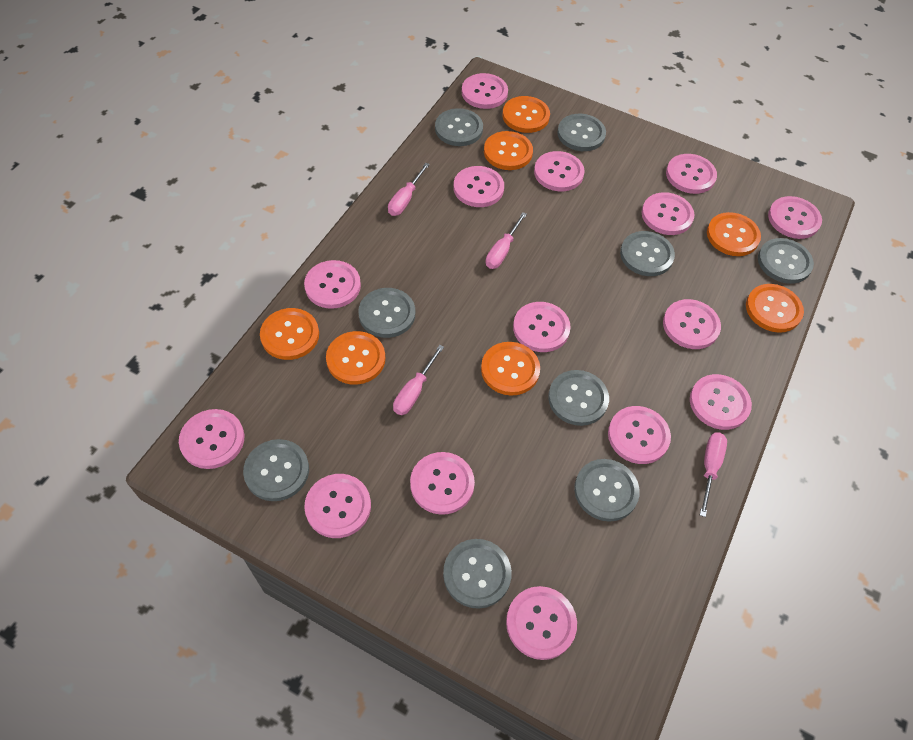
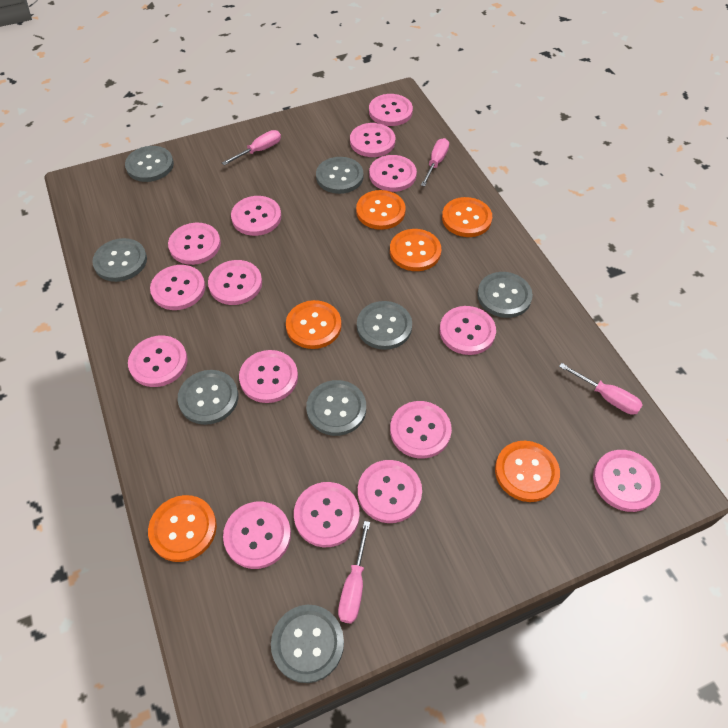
grey button: [243,439,309,501] [358,288,415,338] [435,108,483,146] [443,539,512,609] [548,370,609,426] [557,114,606,151] [574,459,640,522] [620,231,675,276] [758,238,814,284] = 9 -> [92,238,147,282] [125,146,174,182] [178,370,238,425] [271,605,344,683] [306,380,366,436] [316,157,363,194] [357,301,412,350] [477,272,533,318] = 8
orange button: [260,308,319,360] [326,331,385,385] [481,342,540,396] [484,131,533,170] [502,96,550,133] [707,212,761,256] [746,284,804,333] = 7 -> [148,495,217,562] [286,300,342,349] [356,190,406,230] [390,229,441,271] [442,197,492,237] [495,441,560,502] = 6

